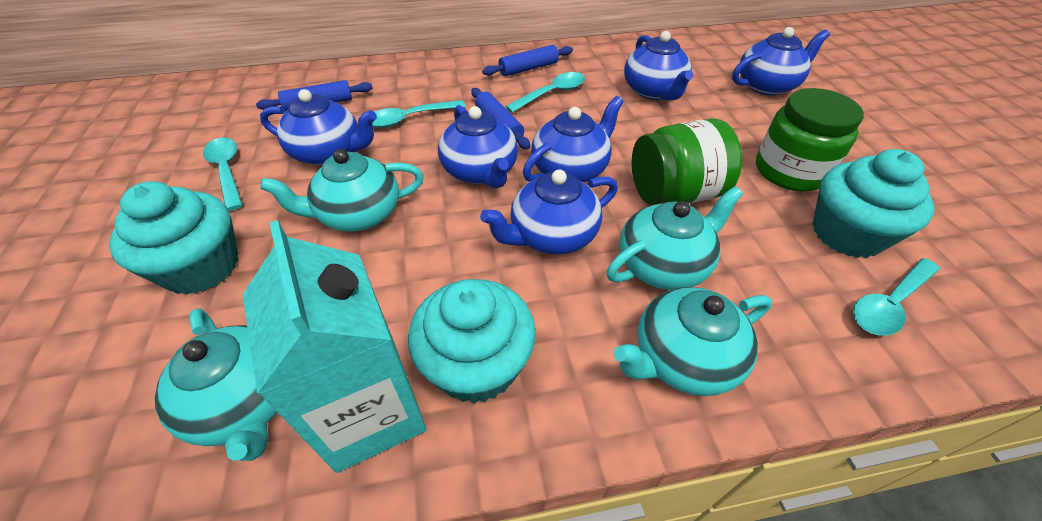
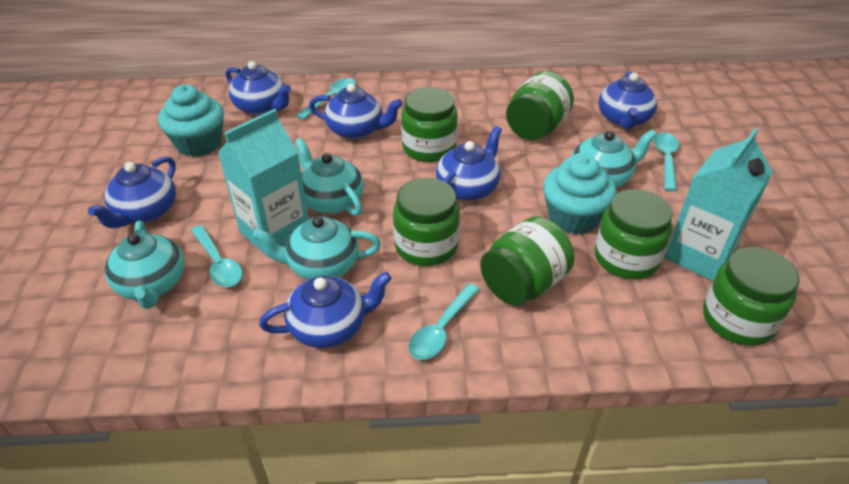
blue rolling pin: [256,80,373,111] [471,88,530,149] [482,45,573,76] = 3 -> none = 0
green jar: [632,118,742,205] [756,88,864,191] = 2 -> [393,178,460,266] [401,87,458,162] [480,216,574,306] [506,71,574,140] [595,189,673,279] [703,247,799,346] = 6
turquoise carton: [243,220,427,473] = 1 -> [218,109,309,257] [664,129,773,281] = 2
turquoise cupcake: [109,181,238,295] [408,279,536,404] [812,149,934,258] = 3 -> [158,85,224,157] [543,155,616,235] = 2

